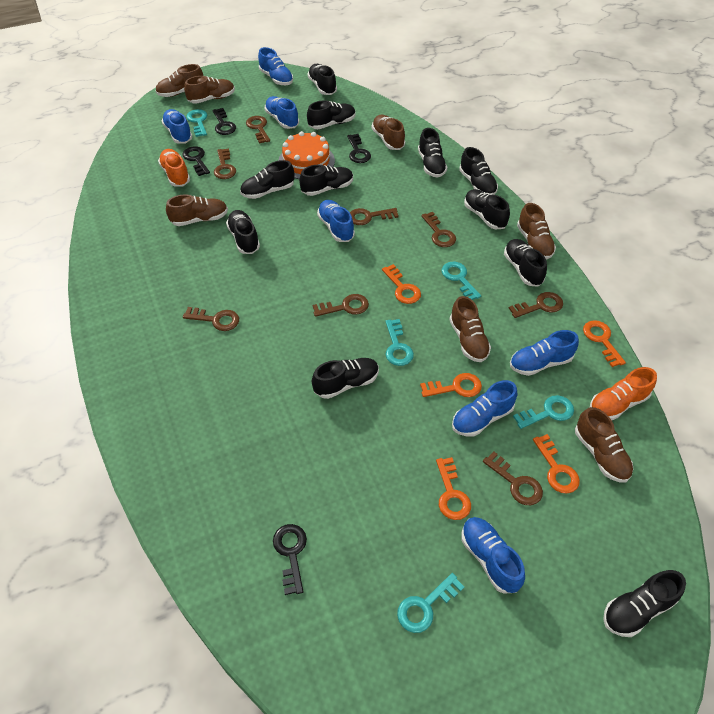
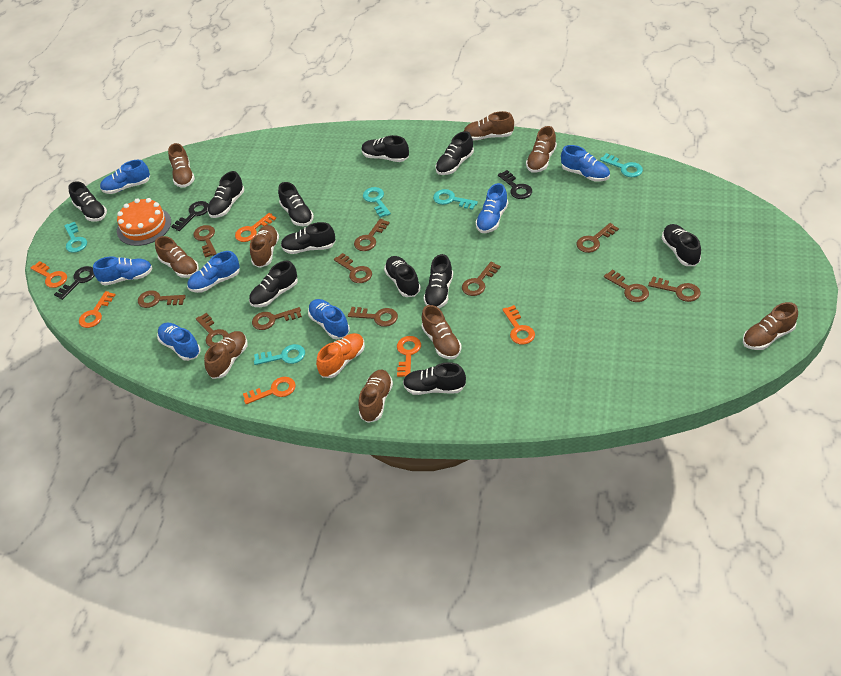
black key: [183,146,210,176] [213,108,236,135] [273,524,307,595] [347,134,371,163] = 4 -> [54,266,95,300] [171,201,209,231] [498,170,532,199] = 3
brown key: [183,307,239,331] [214,148,236,179] [246,116,270,144] [313,294,369,317] [350,208,399,225] [421,212,456,247] [483,451,543,505] [509,292,563,318] = 8 -> [138,290,186,308] [193,225,217,258] [196,313,229,347] [252,307,302,330] [334,253,372,283] [348,307,398,327] [354,219,390,251] [462,262,501,296] [577,223,619,253] [604,270,649,302] [648,277,701,302] = 11
brown shoe: [156,64,203,97] [166,195,228,226] [184,76,235,104] [372,115,405,150] [449,296,491,362] [517,203,556,259] [575,407,633,482] = 7 -> [155,236,199,278] [168,143,195,188] [204,331,248,379] [250,225,279,268] [358,370,393,423] [422,305,462,359] [463,111,514,140] [526,126,557,173] [743,302,798,350] = 9
orange key: [382,264,421,304] [420,373,482,397] [436,457,471,520] [533,434,580,493] [583,320,626,367] = 5 -> [31,261,67,288] [79,291,116,328] [235,213,276,242] [243,377,296,405] [397,336,421,377] [502,305,535,345] = 6
orange shoe: [158,149,190,187] [590,367,657,420] = 2 -> [316,333,365,378] = 1

